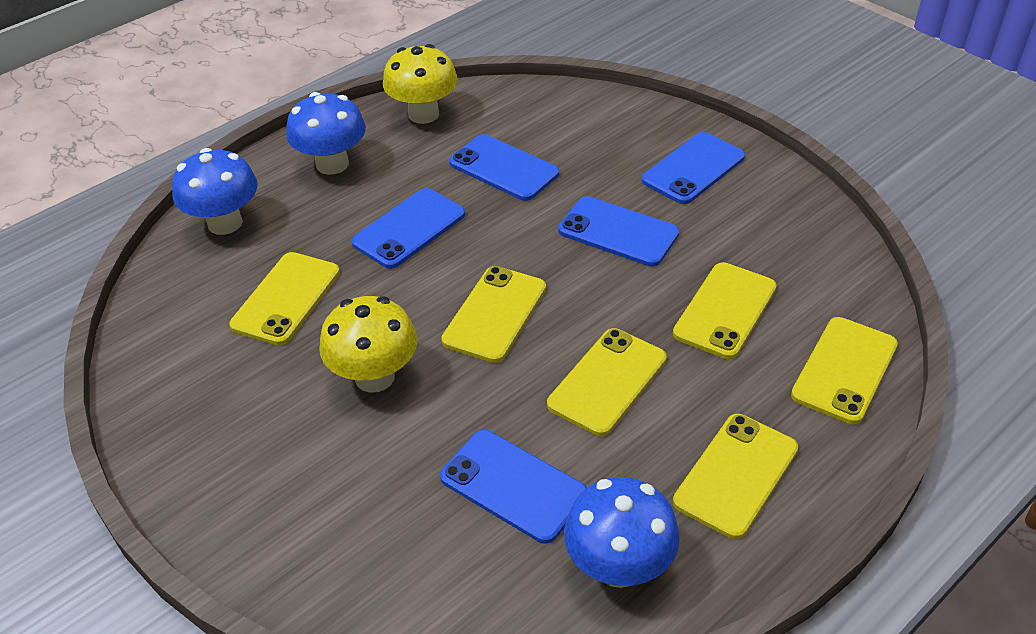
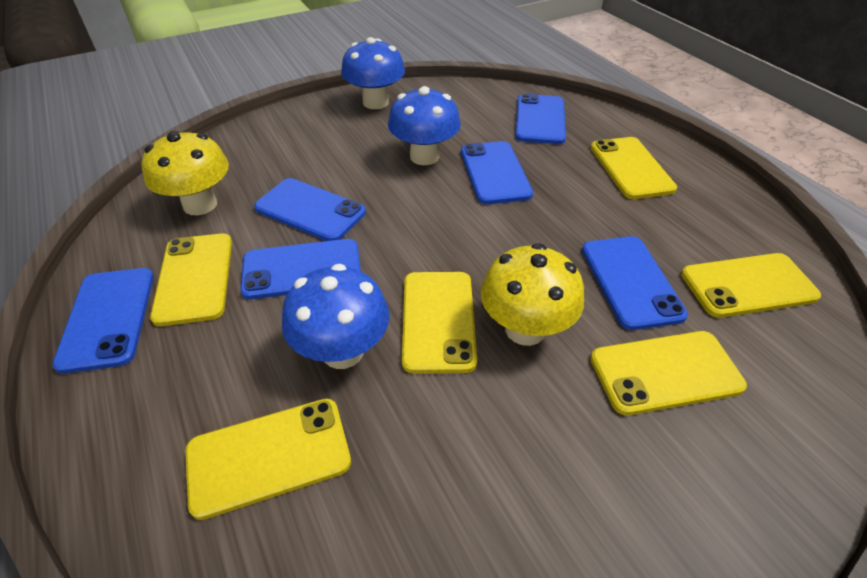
blue phone: [351,188,465,269] [440,430,587,544] [449,134,559,201] [558,196,679,267] [642,132,745,204] = 5 -> [52,268,154,374] [240,239,361,299] [254,178,366,241] [461,141,533,204] [515,93,566,144] [582,236,688,330] = 6

